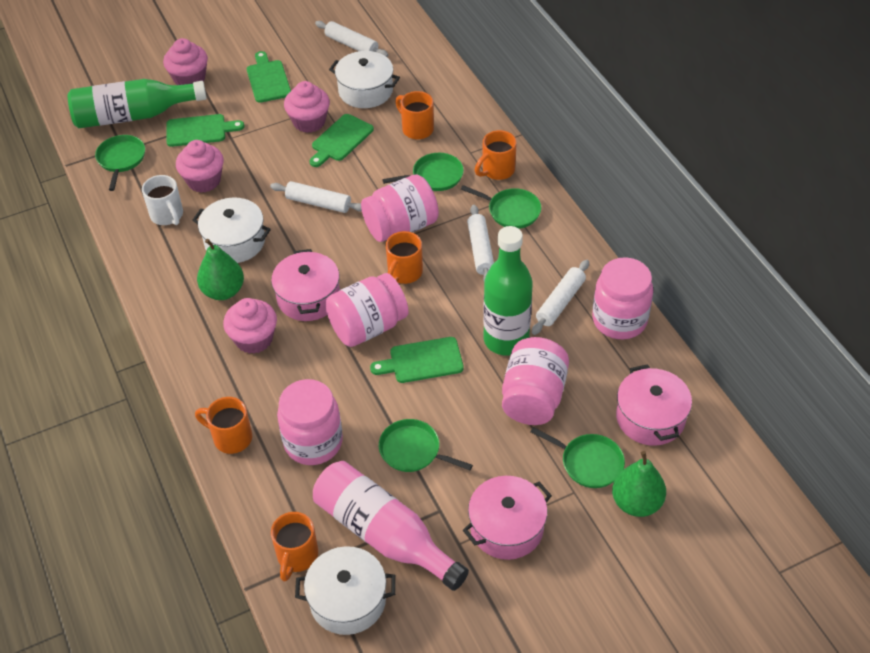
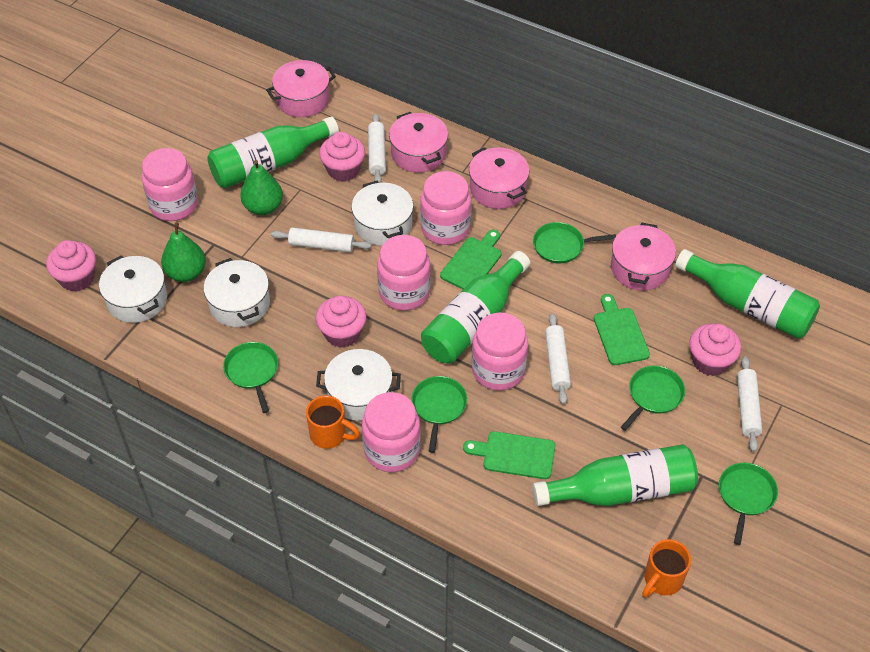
green bottle: [67,79,207,128] [483,226,533,355] = 2 -> [208,116,339,188] [421,251,530,363] [532,444,698,506] [675,249,820,339] = 4
green cutting board: [166,114,244,147] [247,51,291,103] [310,114,374,167] [370,337,464,383] = 4 -> [440,230,501,289] [463,431,555,479] [594,294,650,365] = 3
orange mug: [195,397,252,454] [271,512,318,582] [386,231,423,284] [395,91,434,139] [475,130,517,180] = 5 -> [306,395,360,449] [642,539,691,598] = 2
pink bottle: [313,461,469,591] = 1 -> none = 0
pink pot: [271,249,340,321] [463,476,552,560] [616,364,692,446] = 3 -> [266,60,336,117] [389,112,448,173] [469,147,530,209] [611,222,676,291] = 4
white mug: [142,175,183,225] = 1 -> none = 0
white pot: [192,197,271,263] [295,546,396,635] [329,51,400,108] = 3 -> [99,255,167,323] [203,258,270,327] [316,349,401,421] [351,181,414,246] = 4

